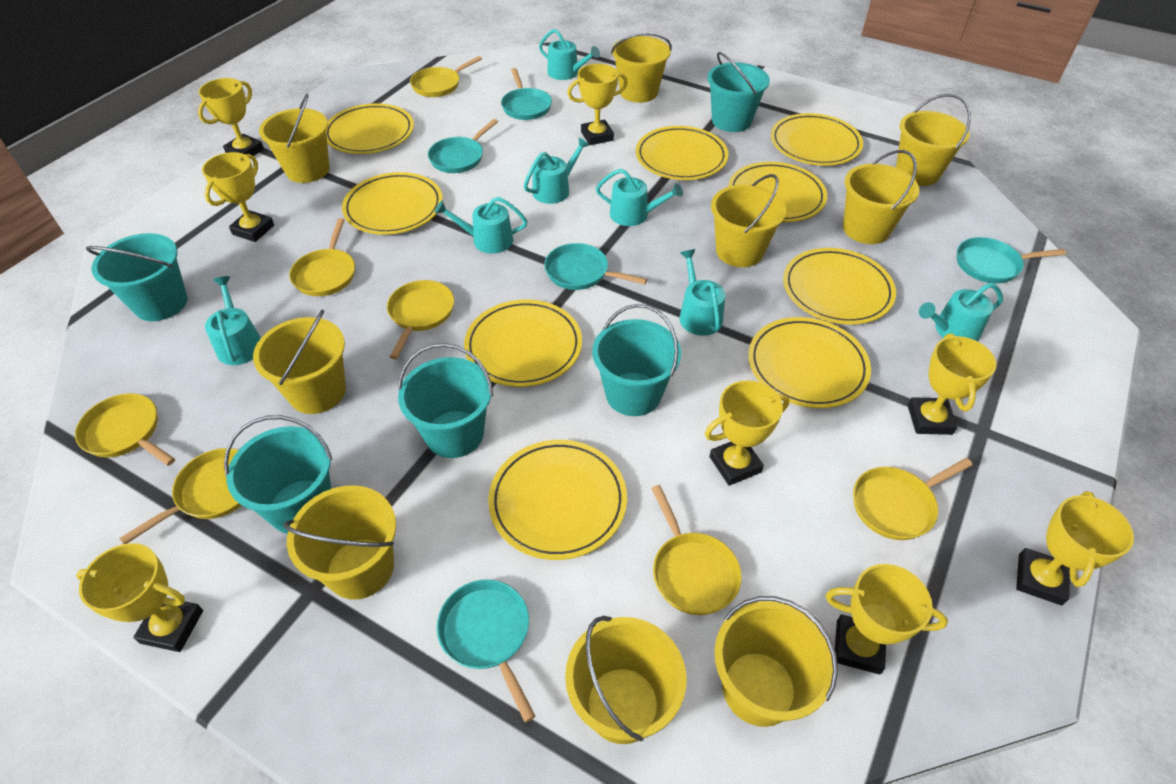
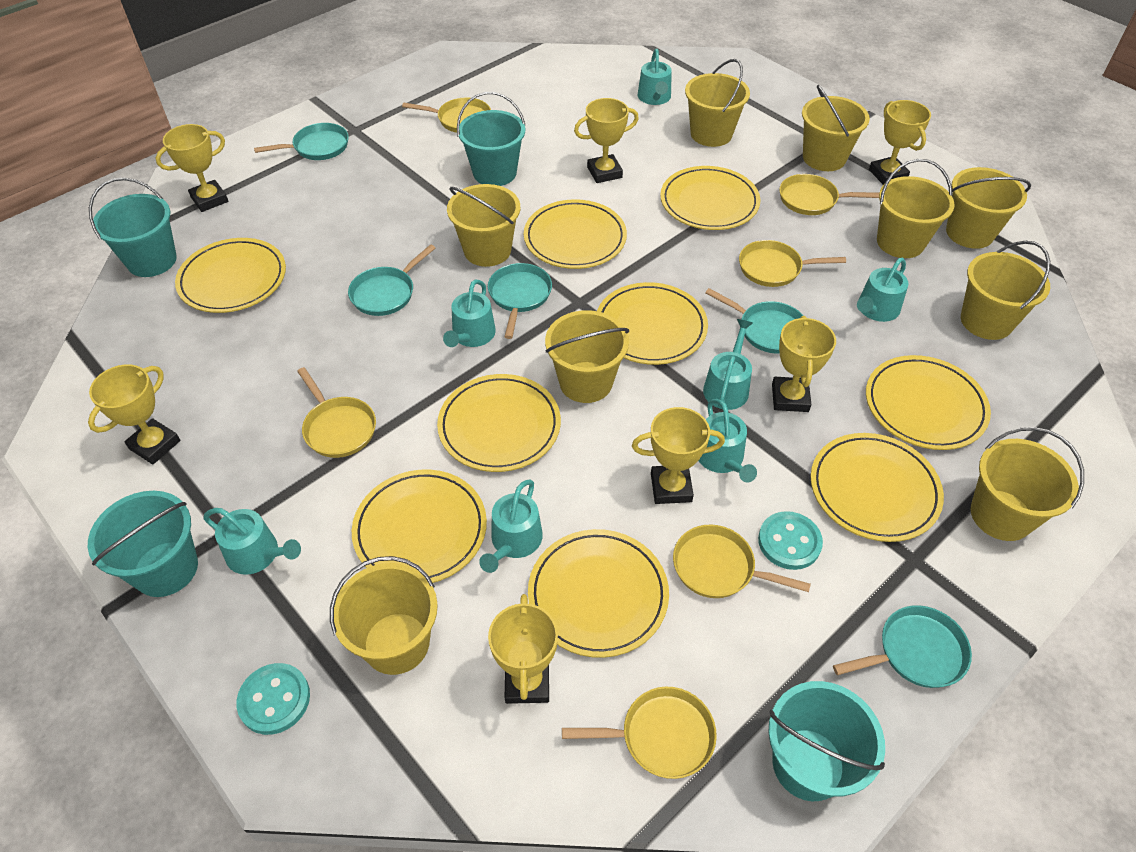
turquoise bucket: [86,233,188,321] [224,415,333,534] [398,343,493,458] [592,304,681,416] [707,52,770,132] = 5 -> [88,491,198,597] [89,177,177,277] [457,92,525,186] [768,681,885,801] = 4
turquoise button: none = 0 -> [236,663,310,735] [758,511,823,570] = 2
yellow pan: [75,393,175,466] [119,448,242,544] [289,218,355,296] [387,280,454,359] [410,56,482,97] [651,485,742,615] [853,458,973,540] = 7 -> [297,367,376,458] [402,97,491,133] [562,687,717,779] [673,524,811,598] [739,240,846,287] [779,174,879,215] = 6
yellow trophy: [76,543,203,652] [198,78,264,156] [202,152,274,242] [567,64,628,145] [705,380,789,486] [826,564,948,674] [908,334,996,435] [1016,491,1134,605] = 8 -> [88,364,180,465] [156,124,228,212] [488,594,558,704] [574,98,639,183] [632,407,725,504] [772,316,836,412] [869,100,931,185] = 7

